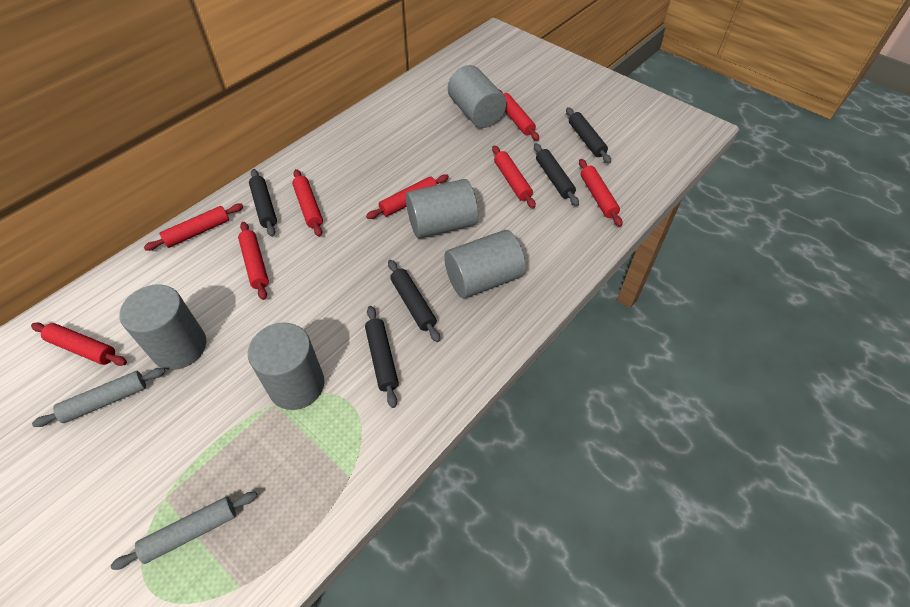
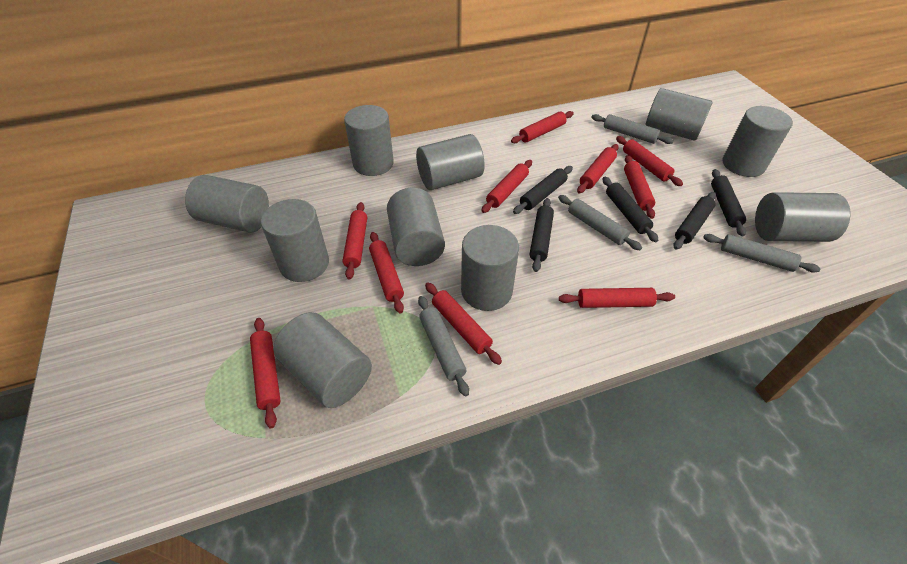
grey cylinder: [119,284,206,370] [248,323,325,410] [406,179,478,238] [444,230,526,298] [448,65,507,128] = 5 -> [185,175,269,233] [261,199,329,282] [273,312,372,408] [344,105,394,176] [387,187,445,266] [416,134,485,190] [461,225,519,311] [645,88,713,141] [722,106,793,177] [755,192,850,242] = 10
grey rolling pin: [32,368,166,427] [111,492,257,570] = 2 -> [418,296,469,396] [558,195,642,250] [591,114,674,144] [703,234,820,273] = 4
red rolling pin: [31,322,127,366] [144,204,243,251] [238,222,269,300] [292,169,323,237] [366,174,449,219] [492,145,536,208] [499,89,539,141] [579,159,623,227] = 8 -> [250,318,281,428] [343,202,367,280] [369,232,404,313] [425,282,502,365] [482,160,532,213] [511,111,574,143] [559,288,675,308] [577,144,619,193] [616,136,683,186] [624,155,655,219] = 10

